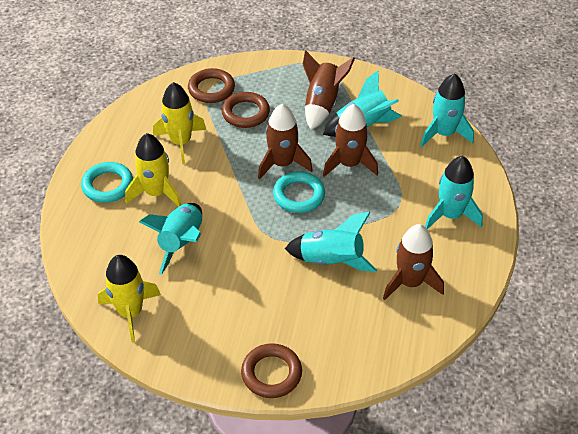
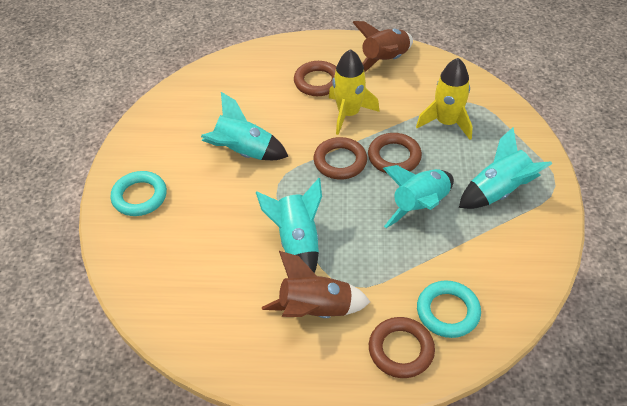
brown ring: [188,68,235,103] [222,92,270,128] [241,343,302,398] = 3 -> [294,61,336,96] [314,137,367,179] [368,133,422,174] [369,317,435,378] = 4
brown rocket: [258,104,313,180] [303,50,355,130] [323,104,378,177] [383,224,444,300] = 4 -> [262,251,370,318] [352,21,413,72] = 2
turquoise rocket: [139,203,202,275] [285,212,377,272] [323,71,402,137] [420,73,474,147] [425,156,483,229] = 5 -> [201,92,289,160] [256,178,322,273] [383,165,454,228] [459,127,552,209] = 4
yellow rocket: [98,255,161,343] [125,133,181,207] [153,82,206,165] = 3 -> [329,49,380,135] [416,58,473,140] = 2

